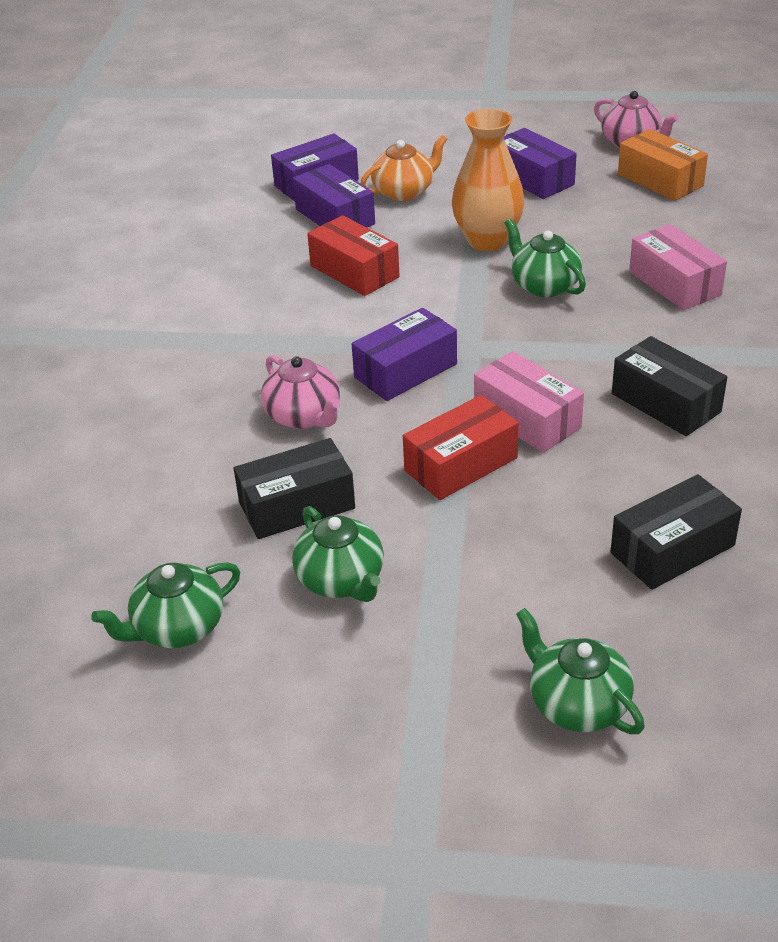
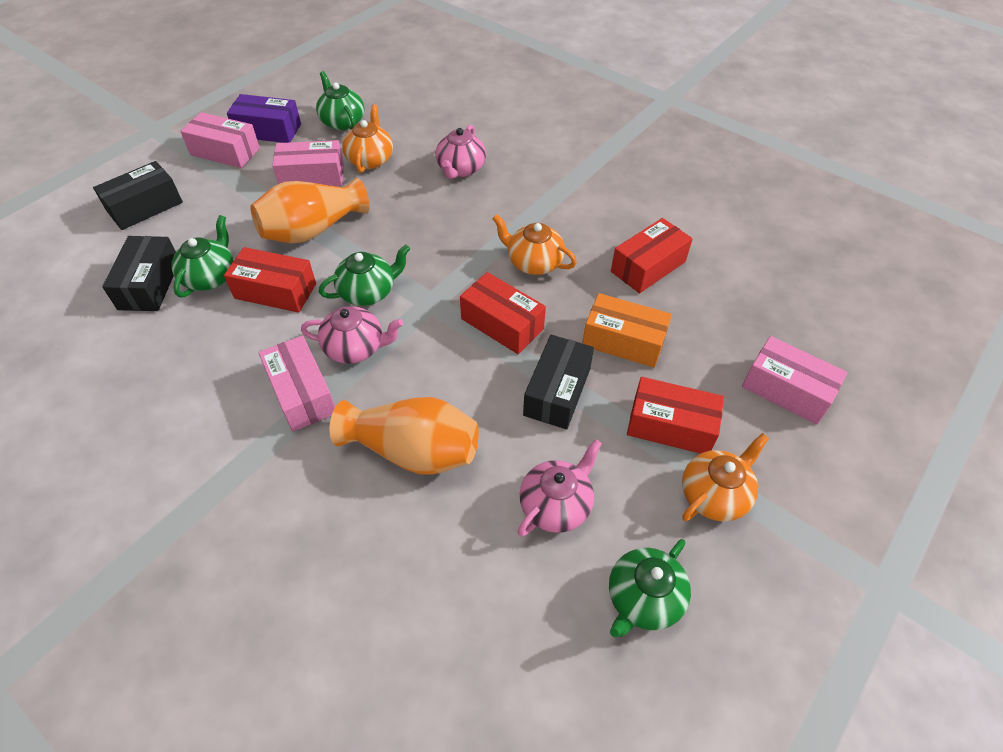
orange teapot: [361,135,447,201] = 1 -> [342,104,393,173] [492,214,577,275] [682,433,769,521] = 3
orange vase: [452,109,524,251] = 1 -> [250,178,369,243] [330,397,479,475] = 2
pink box: [474,351,584,453] [629,224,727,310] = 2 -> [180,112,260,168] [258,336,335,432] [272,140,344,187] [742,336,847,424] = 4
pink teapot: [261,355,340,429] [594,91,678,148] = 2 -> [301,306,403,364] [436,125,486,179] [517,439,602,537] = 3
purple box: [271,133,359,202] [293,164,375,227] [351,308,457,401] [504,128,577,199] = 4 -> [227,94,301,143] = 1
red box: [307,215,400,296] [403,395,519,500] = 2 -> [224,247,316,313] [460,272,546,354] [611,218,693,293] [627,377,724,454] = 4

